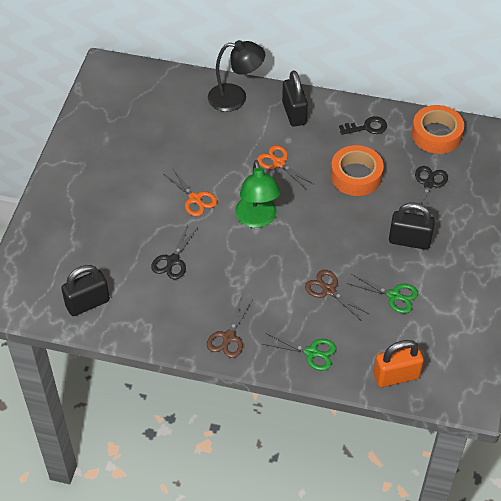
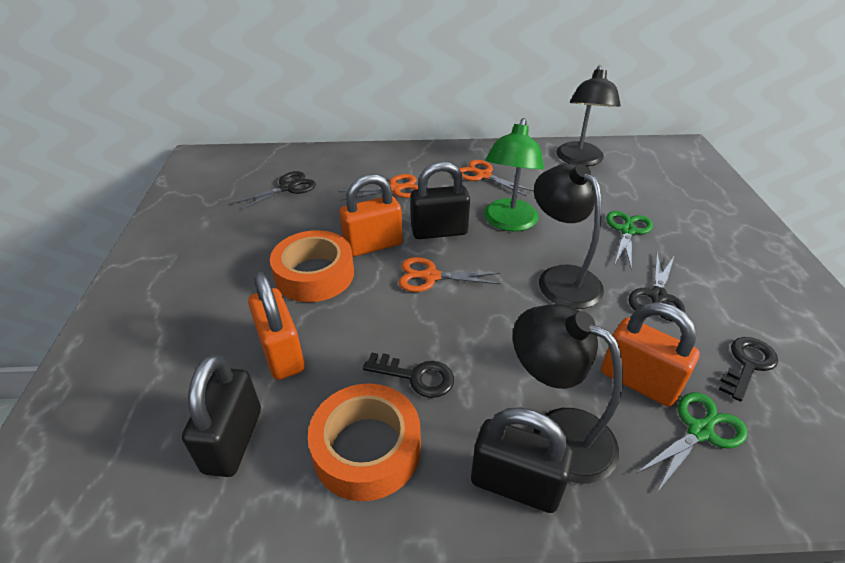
black key: [339,116,387,135] = 1 -> [363,352,454,398] [719,337,778,402] = 2
black lamp: [208,40,265,112] = 1 -> [513,304,623,484] [534,163,604,309] [556,65,621,166] = 3
brown scissors: [207,299,252,358] [305,270,369,321] = 2 -> none = 0
orange padlock: [374,340,424,387] = 1 -> [248,272,305,380] [339,174,402,257] [601,302,700,407] = 3
orange scissors: [164,168,217,216] [257,145,315,190] = 2 -> [338,174,418,201] [399,257,501,292] [459,160,534,196] = 3

